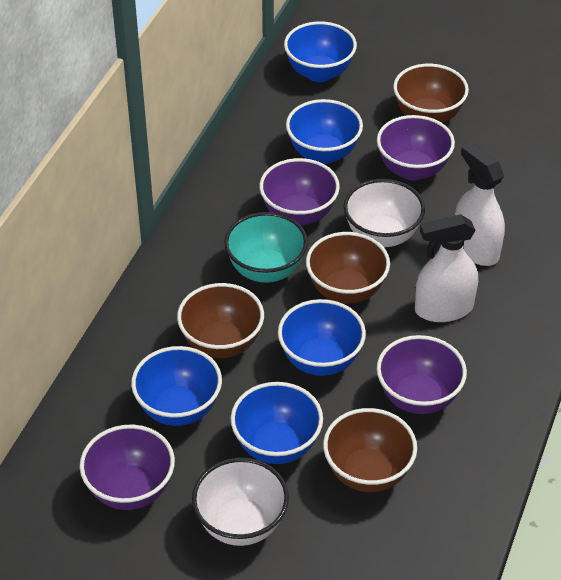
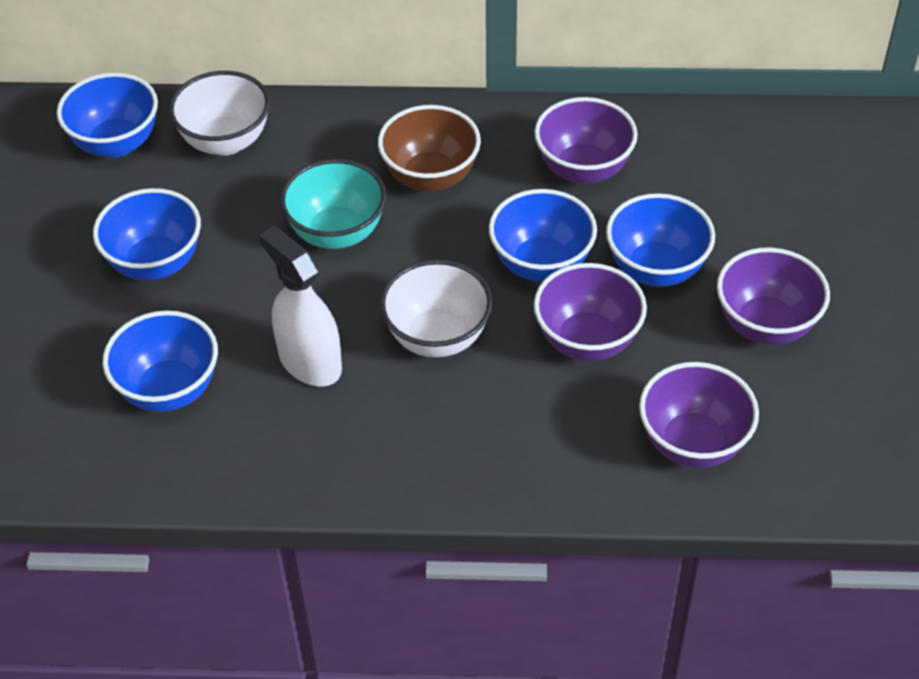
brown bowl: [177,283,264,358] [306,232,390,304] [323,408,417,492] [393,64,469,123] = 4 -> [378,105,481,192] = 1
white spray bottle: [415,214,478,322] [455,143,505,266] = 2 -> [259,226,342,387] = 1

